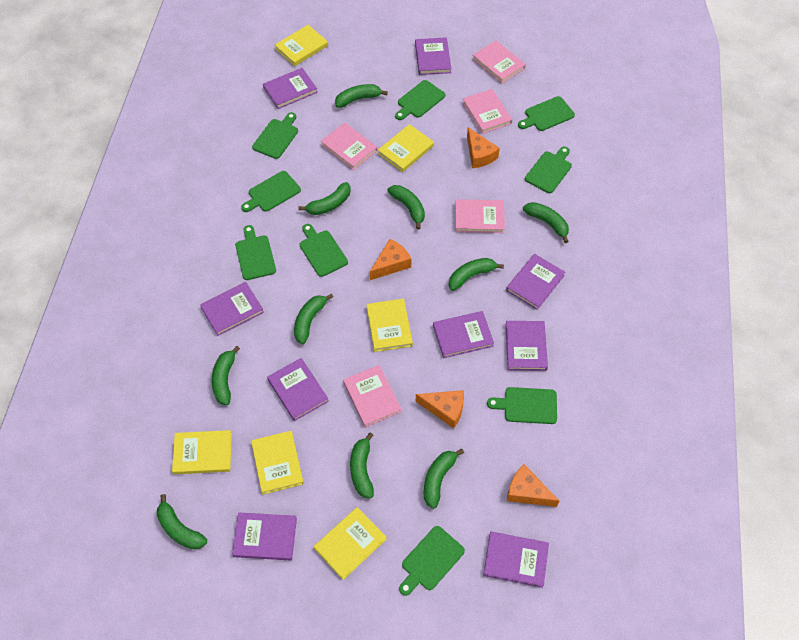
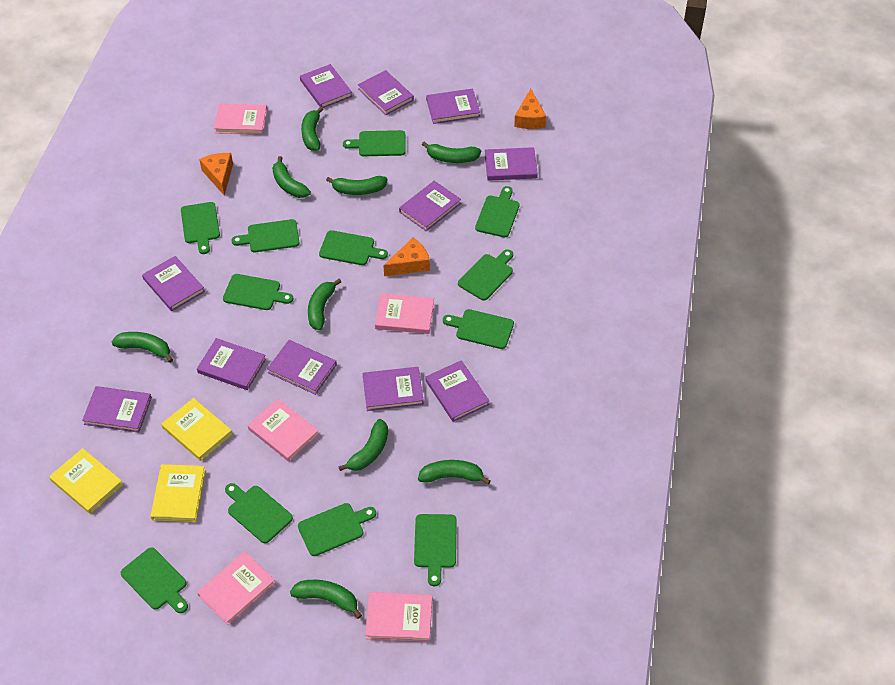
green banana: [157,494,207,549] [212,346,240,405] [294,294,333,344] [299,182,351,215] [335,84,388,108] [350,433,374,498] [387,185,425,230] [424,448,464,509] [449,258,504,291] [523,202,569,243] = 10 -> [112,332,173,363] [272,156,311,198] [290,580,362,619] [301,107,323,151] [308,279,341,330] [326,176,388,195] [339,419,388,471] [418,460,491,485] [422,142,481,163] = 9
green cutting board: [235,225,276,280] [241,171,301,212] [252,112,298,159] [300,224,348,277] [395,80,445,120] [399,526,465,596] [487,387,557,424] [518,96,575,131] [525,146,572,193] = 9 -> [121,547,188,613] [181,202,220,254] [223,274,293,310] [225,483,293,543] [231,219,300,252] [298,503,376,556] [319,230,388,265] [343,130,406,156] [414,514,457,586] [443,309,514,349] [458,249,513,301] [475,186,520,237] = 12
orange cheese: [370,239,411,280] [416,390,464,428] [467,127,500,168] [507,464,559,507] = 4 -> [199,153,233,196] [383,238,430,276] [514,89,546,129] = 3
purple book: [200,282,264,336] [232,512,297,561] [263,68,318,109] [267,358,329,421] [415,37,451,75] [433,311,494,358] [483,531,549,588] [505,321,548,371] [506,254,565,310] = 9 -> [82,386,152,433] [142,256,205,311] [197,338,266,390] [267,340,337,395] [300,64,352,108] [358,70,414,115] [362,367,424,411] [399,181,461,231] [425,360,489,422] [426,89,480,124] [485,147,538,181] = 11
yellow book: [172,430,232,474] [251,431,304,494] [275,25,328,66] [314,507,386,580] [366,299,413,352] [378,124,434,172] = 6 -> [49,448,123,514] [151,464,205,522] [161,398,233,461] = 3

